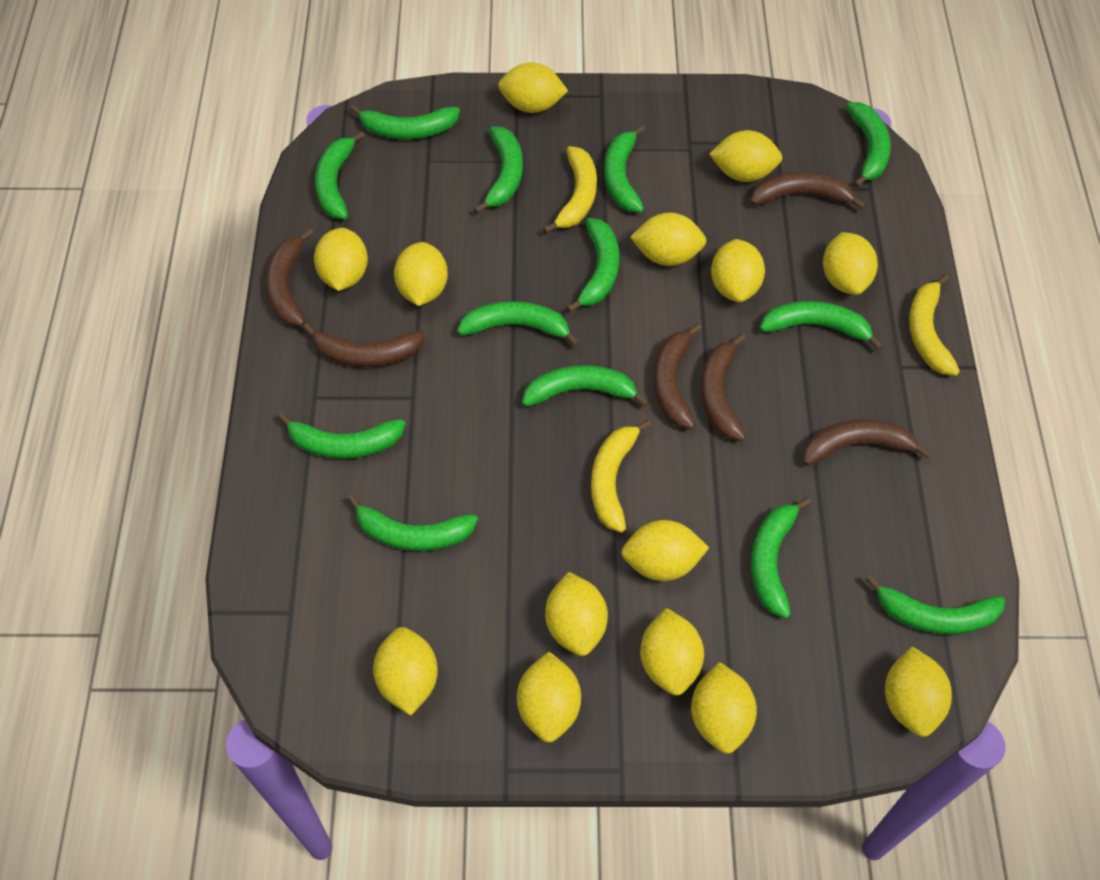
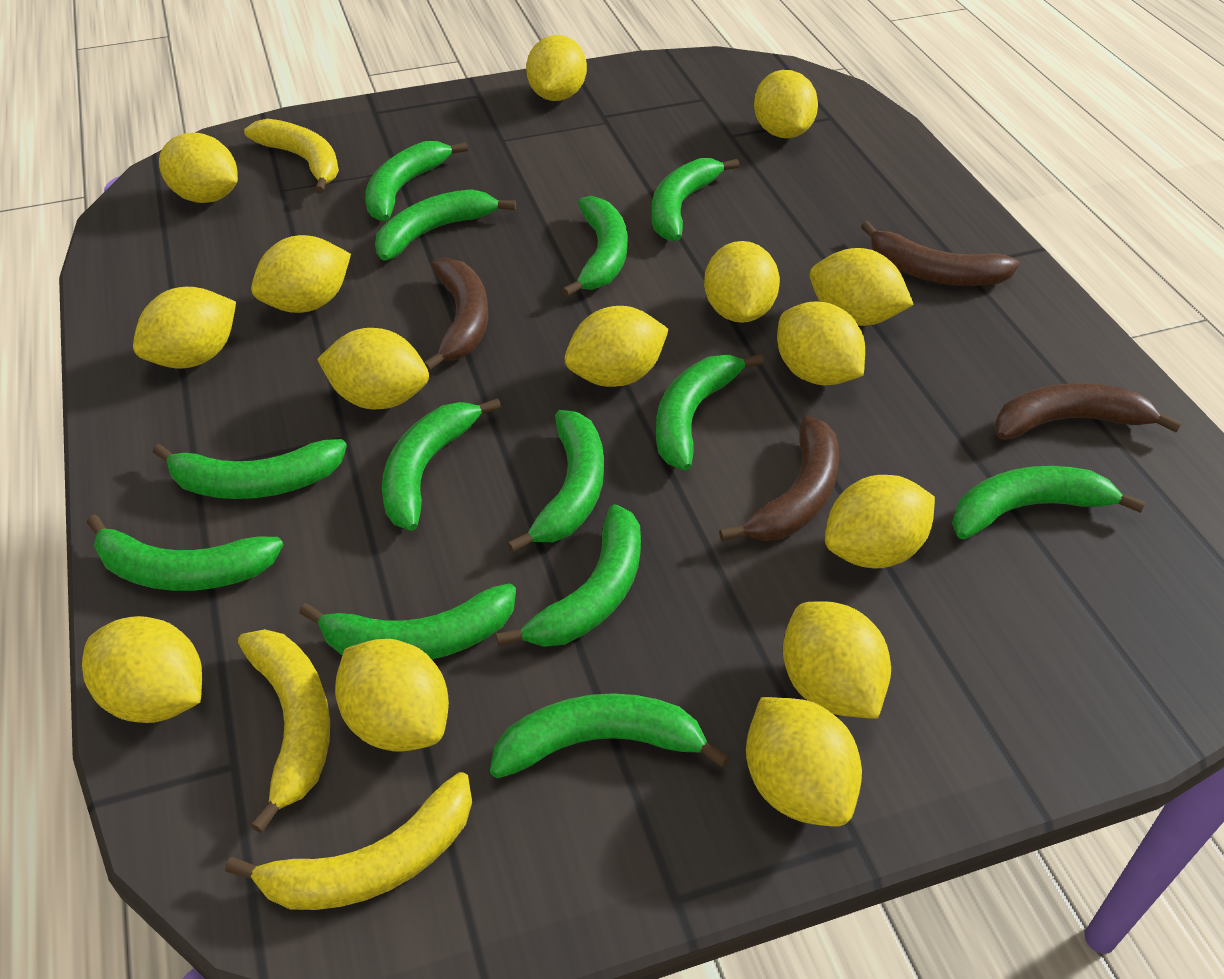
brown banana: [265,228,314,326] [303,323,425,367] [654,323,702,429] [701,333,746,441] [750,172,866,209] [803,419,932,466] = 6 -> [424,257,488,372] [719,416,839,541] [861,221,1020,286] [995,383,1182,440] = 4
yellow lemon: [314,228,368,291] [373,627,438,716] [394,242,448,306] [498,62,568,113] [517,652,581,742] [545,572,608,656] [621,520,709,581] [630,213,707,266] [640,608,704,695] [691,662,757,754] [709,130,782,182] [711,239,765,302] [823,232,878,295] [885,647,952,737] = 14 -> [82,616,202,723] [133,287,236,368] [159,133,238,203] [251,235,351,313] [317,328,429,409] [335,639,449,752] [526,35,587,101] [565,306,669,387] [704,241,780,323] [746,697,862,826] [754,70,818,138] [777,302,865,386] [783,601,891,719] [810,248,914,326] [825,475,935,568] = 15

